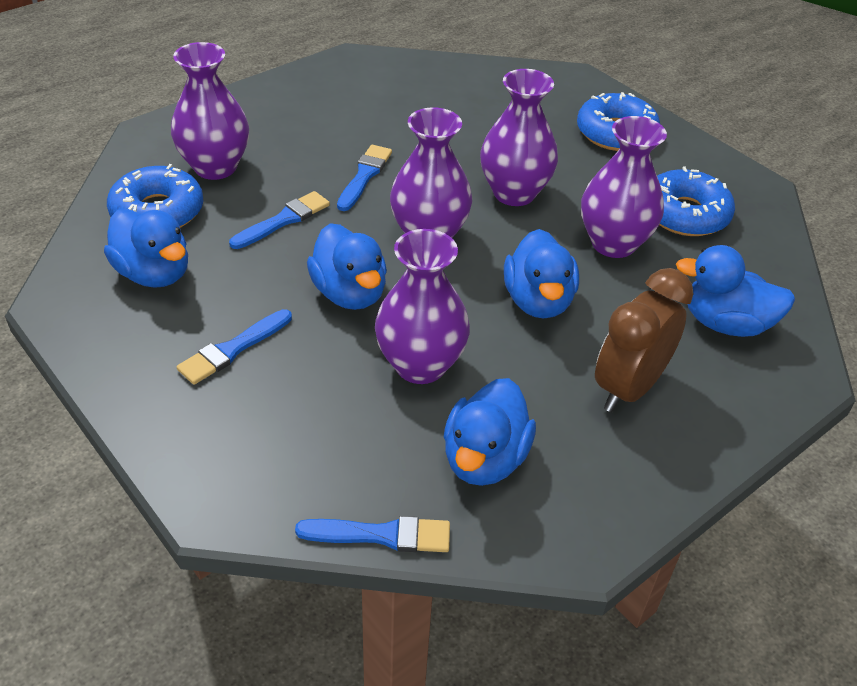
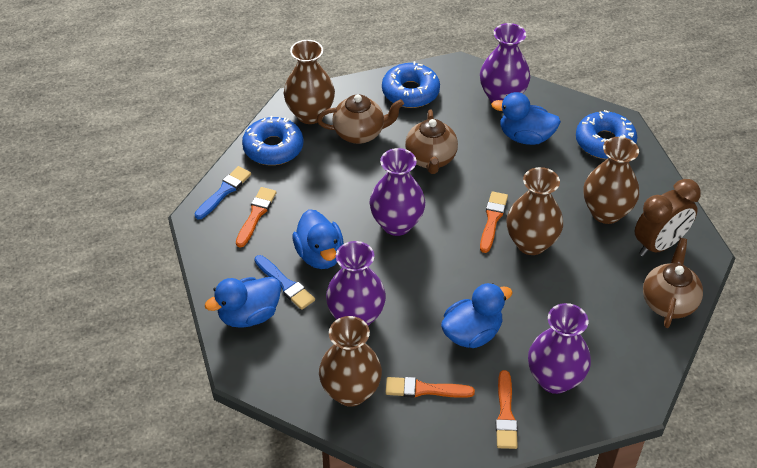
blue brush: [177,309,292,385] [229,191,330,249] [295,516,450,552] [337,145,392,211] = 4 -> [195,166,251,219] [254,255,315,310] = 2
blue duck: [104,209,188,288] [307,223,387,310] [444,378,536,486] [504,229,579,319] [676,245,795,337] = 5 -> [205,277,281,328] [292,209,344,269] [441,283,513,348] [491,92,561,145] = 4
brown teapot: none = 0 -> [317,94,404,144] [405,110,458,174] [643,238,703,328] = 3
brown vase: none = 0 -> [284,40,335,124] [319,316,382,407] [506,167,563,255] [584,137,639,224] = 4
orange brush: none = 0 -> [236,187,277,248] [385,377,475,398] [480,191,508,253] [496,370,518,449] = 4
purple vase: [171,42,249,180] [375,229,470,384] [390,107,472,238] [480,69,558,206] [581,116,667,258] = 5 -> [326,241,386,326] [369,148,425,236] [480,23,530,103] [528,303,591,394] = 4

